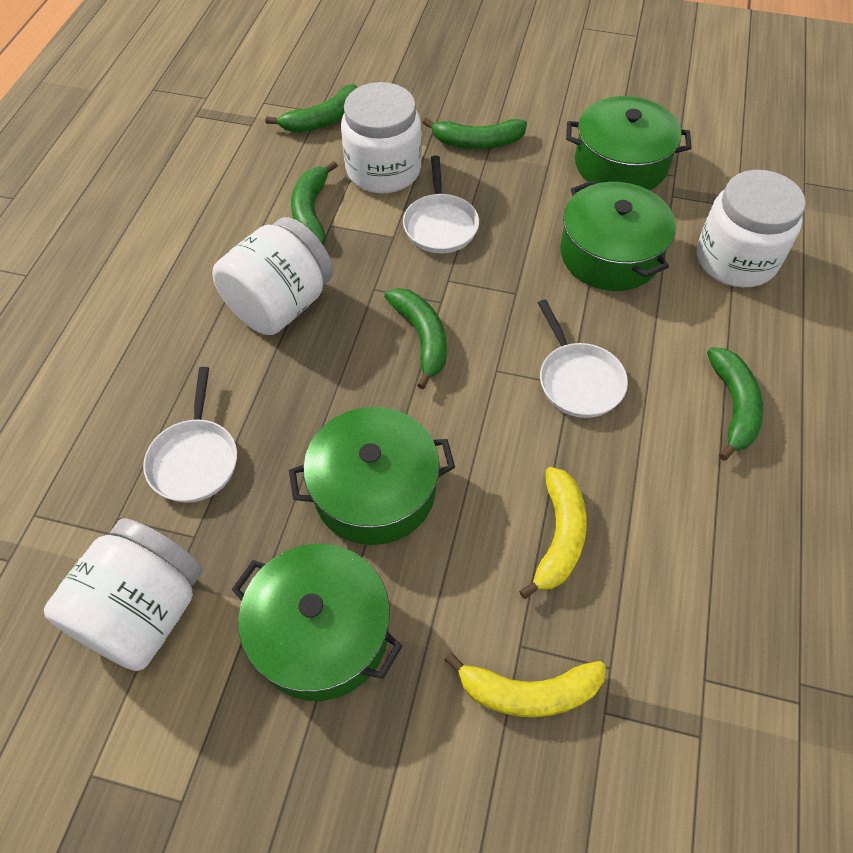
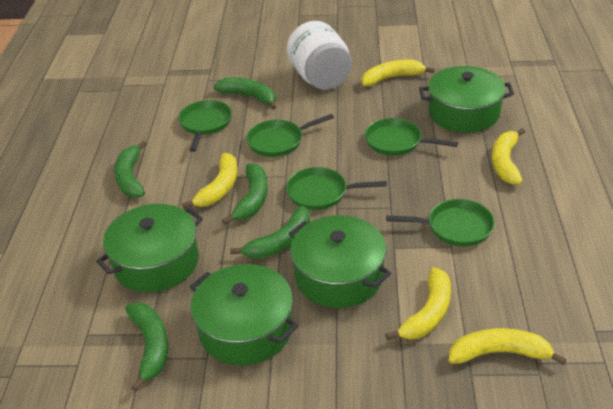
green pan: none = 0 -> [178,100,232,152] [246,114,334,157] [286,167,387,210] [365,118,458,156] [386,199,495,247] = 5
white jar: [44,518,202,671] [213,217,333,335] [341,82,422,194] [697,170,806,287] = 4 -> [287,21,352,90] = 1
white pan: [143,367,237,503] [403,156,479,253] [538,300,628,418] = 3 -> none = 0
yellow banana: [445,652,605,717] [519,467,587,599] = 2 -> [182,153,238,209] [362,60,435,86] [385,267,451,340] [449,328,566,365] [492,128,525,185] = 5

